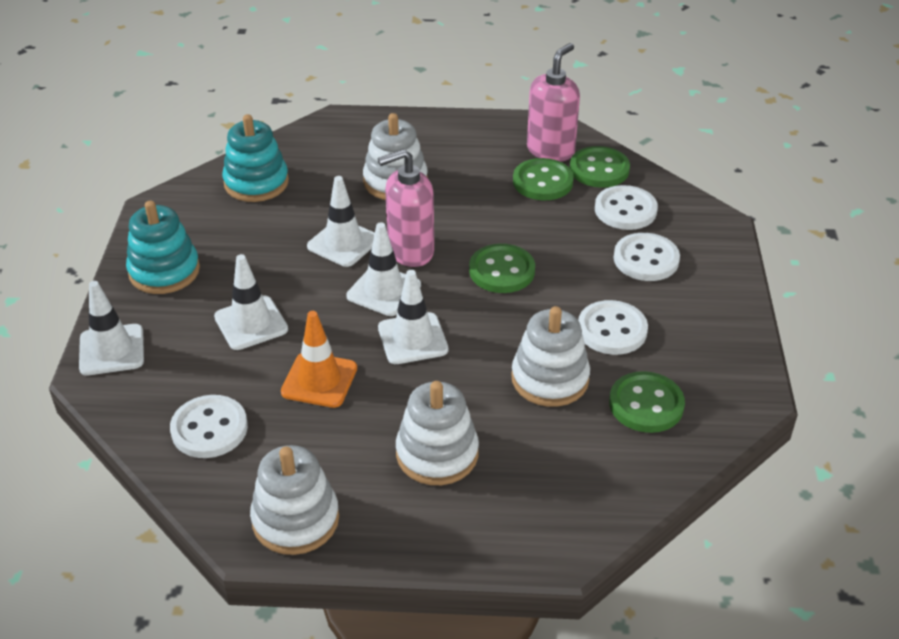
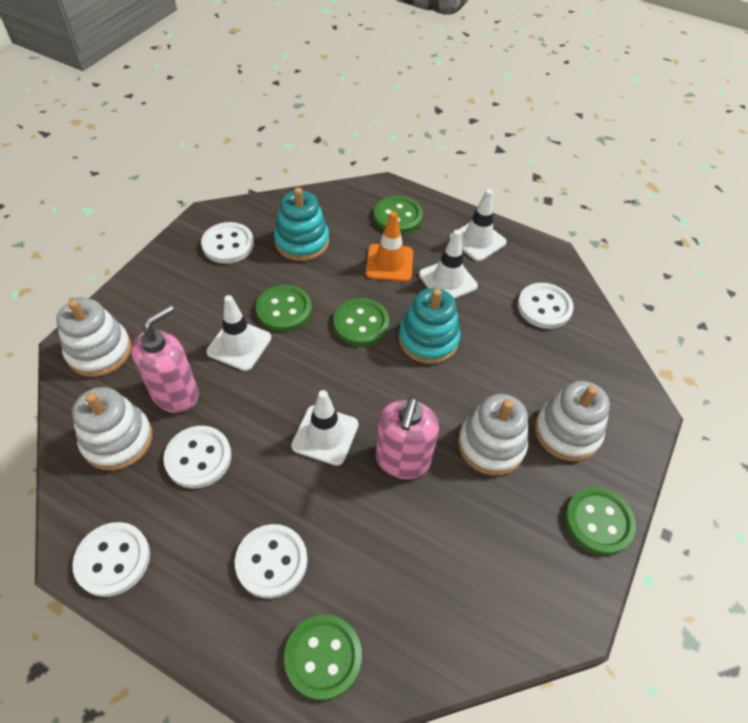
green button: [469,244,535,293] [513,158,574,200] [570,146,630,188] [609,371,685,433] = 4 -> [256,285,312,332] [284,615,362,700] [333,298,389,346] [374,196,423,234] [565,487,636,555] = 5
white button: [170,395,248,458] [578,300,648,355] [595,185,658,230] [614,233,680,281] = 4 -> [72,522,150,597] [163,426,231,488] [201,222,254,264] [235,524,308,599] [518,283,574,329] = 5
white traffic cone: [79,281,144,375] [214,254,288,350] [307,176,375,267] [346,222,421,316] [378,270,448,364] = 5 -> [206,295,271,371] [291,390,359,466] [419,230,478,299] [449,189,507,261] = 4

